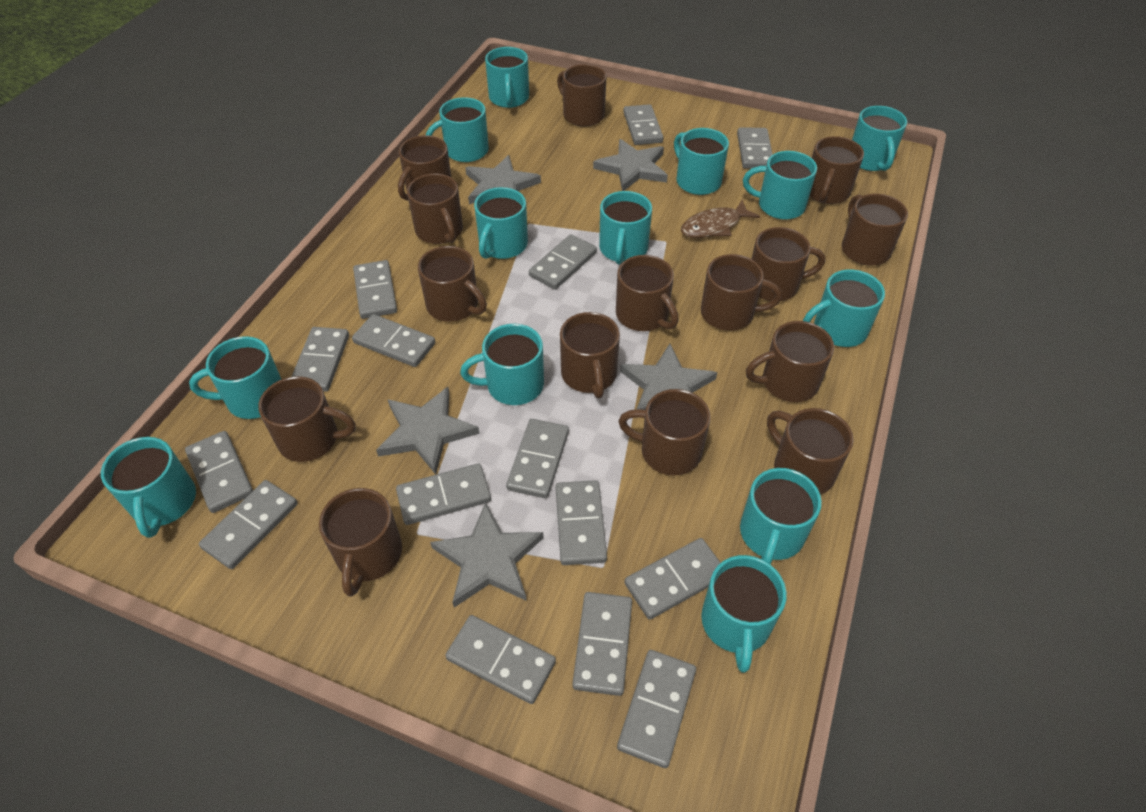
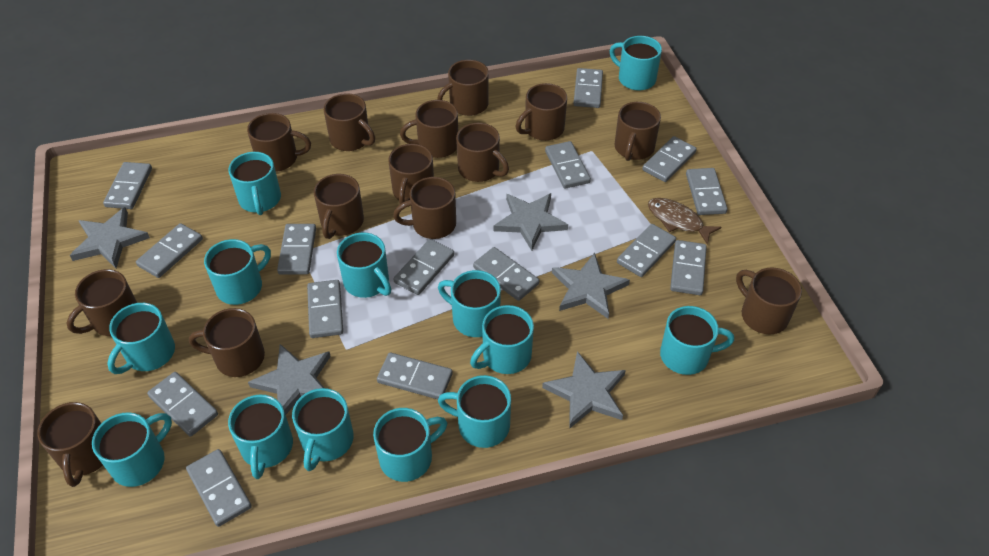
brown mug: [258,376,356,462] [319,488,402,597] [398,135,451,201] [407,173,463,244] [418,246,487,322] [557,64,607,127] [560,312,620,398] [616,255,679,331] [618,389,711,475] [701,254,782,331] [746,321,834,402] [752,227,825,301] [767,408,854,494] [810,136,864,204] [842,194,908,266] = 15 -> [37,402,103,487] [67,269,137,336] [189,308,265,377] [247,113,311,172] [314,174,364,239] [324,93,375,151] [388,144,434,204] [393,177,456,239] [400,100,458,158] [437,60,489,116] [456,123,509,182] [516,83,567,141] [615,102,661,161] [736,267,802,335] = 14

